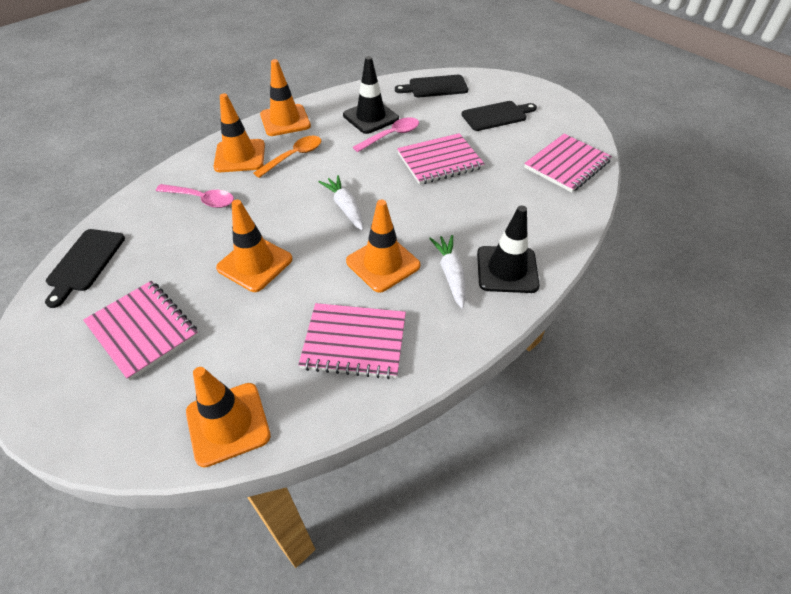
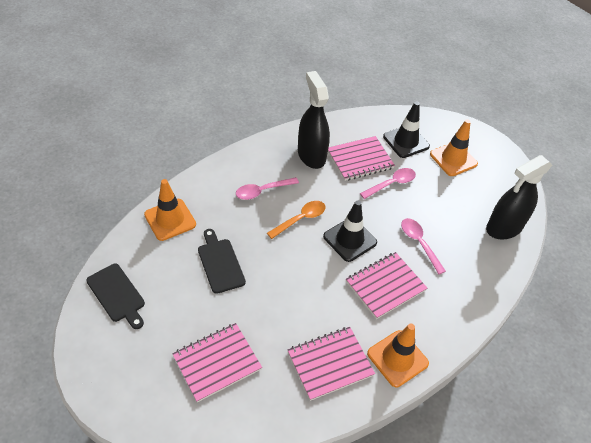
black cutting board: [45,229,125,308] [395,75,468,97] [462,101,537,131] = 3 -> [86,264,145,329] [198,229,246,294] = 2
black spray bottle: none = 0 -> [298,71,330,169] [486,155,552,239] = 2
orange traffic cone: [186,367,271,468] [214,93,265,172] [216,200,293,292] [260,59,311,136] [346,200,421,293] = 5 -> [144,179,196,241] [367,323,429,387] [430,119,478,176] = 3
pink spoon: [156,184,234,208] [353,117,419,152] = 2 -> [236,177,299,200] [360,168,416,199] [401,218,446,274] = 3
white carrot: [319,175,363,230] [429,235,465,309] = 2 -> none = 0

